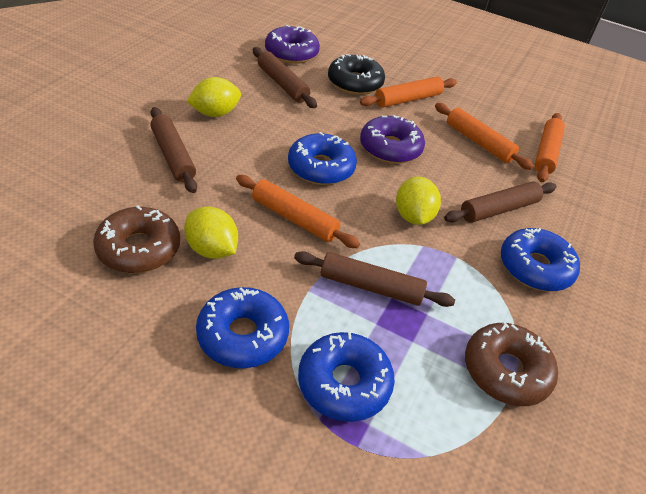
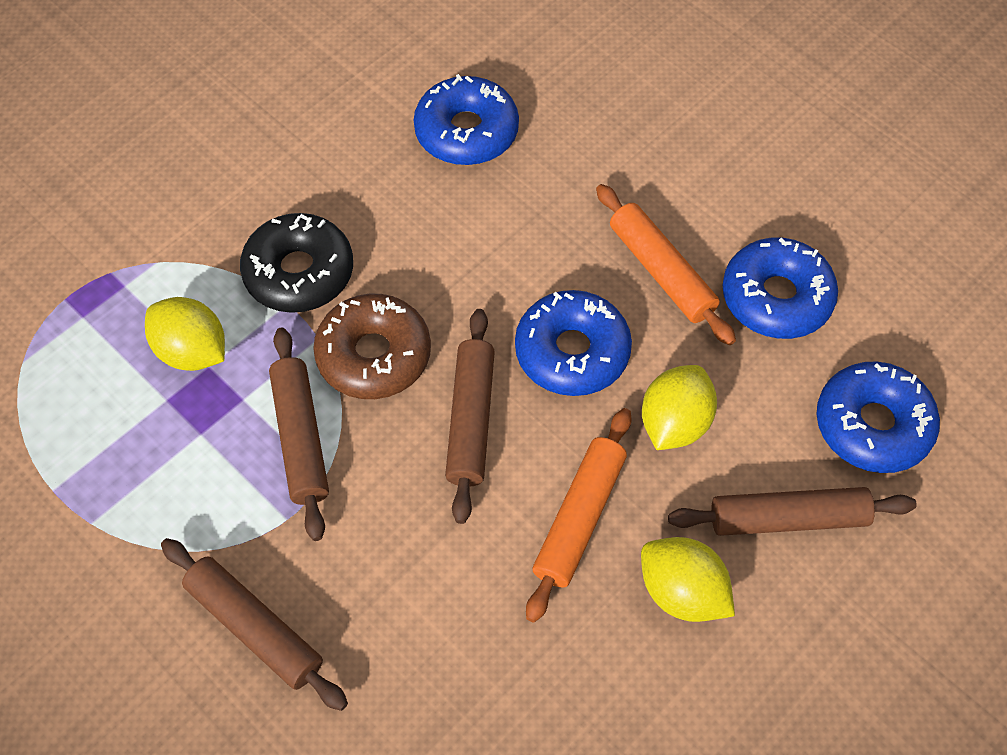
brown donut: [93,205,180,273] [465,321,558,406] = 2 -> [313,294,431,399] = 1
orange rolling pin: [236,175,360,248] [360,77,457,108] [435,103,534,170] [535,113,565,182] = 4 -> [526,408,632,623] [596,184,736,345] = 2
purple donut: [265,25,320,64] [360,115,425,164] = 2 -> none = 0

